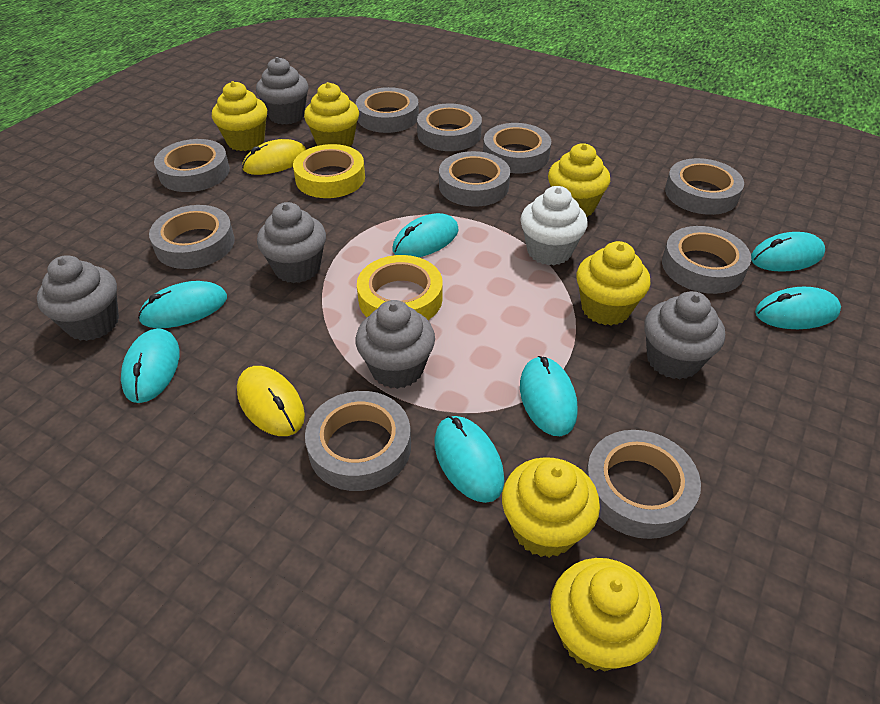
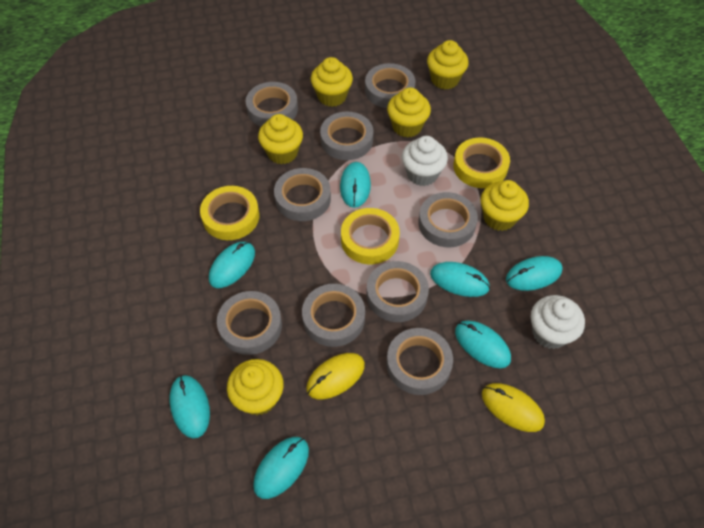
grey cupcake: [37,255,119,341] [256,57,309,125] [257,202,326,283] [356,300,435,389] [644,291,725,379] = 5 -> none = 0
grey tape: [149,205,235,269] [154,139,230,192] [305,391,411,491] [356,87,419,133] [417,103,482,151] [439,151,510,207] [483,123,551,173] [585,430,701,539] [662,226,751,294] [665,158,744,215] = 10 -> [217,291,282,355] [246,82,298,127] [274,168,331,221] [302,284,365,347] [320,112,373,160] [365,63,415,108] [366,261,429,322] [386,328,453,395] [418,192,478,247] = 9
white cupcake: [520,186,587,265] = 1 -> [402,136,448,186] [531,295,585,349] = 2
yellow tape: [293,144,365,198] [357,255,443,320] = 2 -> [200,186,259,240] [341,208,400,264] [453,137,510,188] = 3

